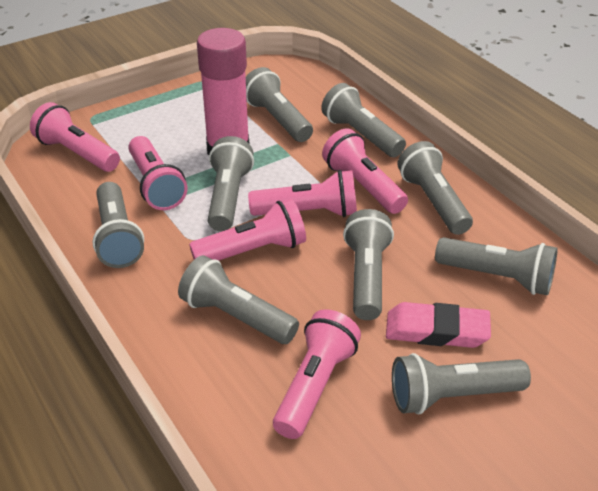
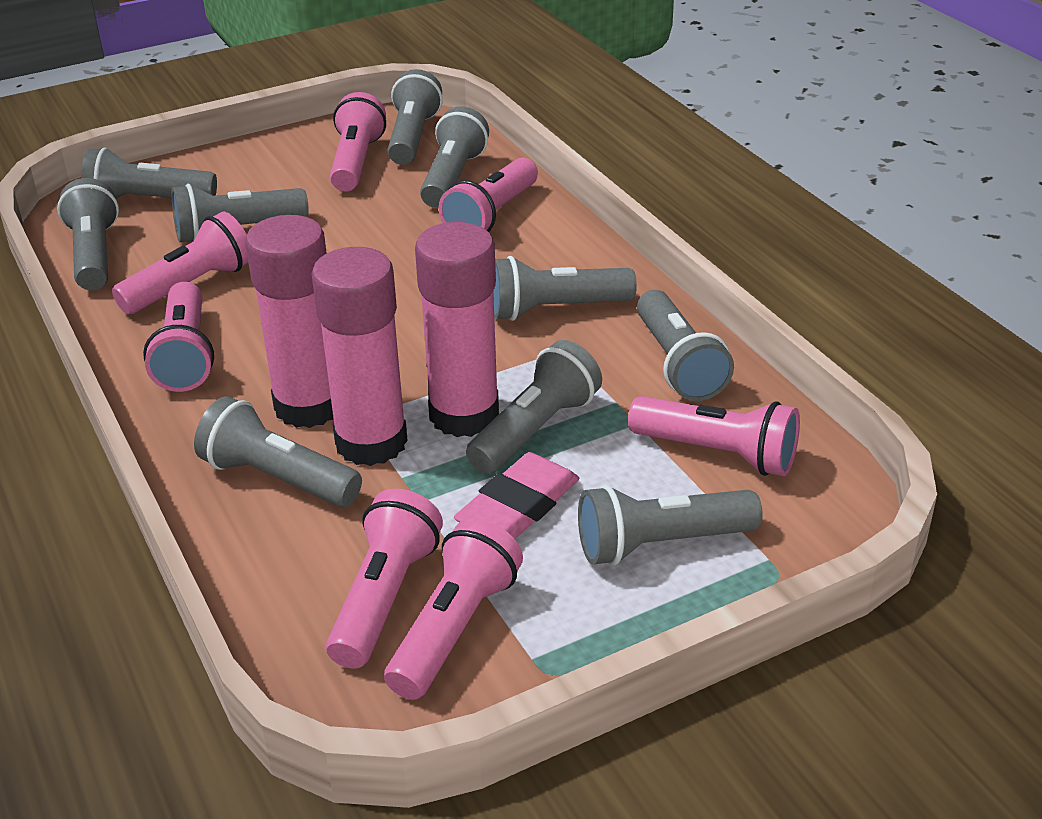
grey flashlight: [93,182,144,268] [178,255,299,344] [208,136,254,231] [246,67,313,142] [321,83,406,157] [343,209,394,320] [392,353,531,414] [398,141,473,235] [435,237,558,295] = 9 -> [57,178,119,290] [81,148,217,198] [171,184,309,242] [194,396,362,507] [388,69,443,165] [420,106,489,208] [466,340,602,474] [493,256,637,321] [578,485,763,566] [637,290,734,401] = 10
pink flashlight: [30,102,120,172] [128,136,188,210] [189,199,306,261] [248,170,357,217] [273,309,361,439] [322,128,408,214] = 6 -> [112,212,248,314] [143,282,214,392] [326,489,443,669] [330,92,386,192] [384,518,523,700] [439,158,538,232] [628,396,800,476] = 7
pink glue stick: [197,28,249,155] = 1 -> [245,215,334,428] [311,247,408,466] [415,222,499,437] = 3

